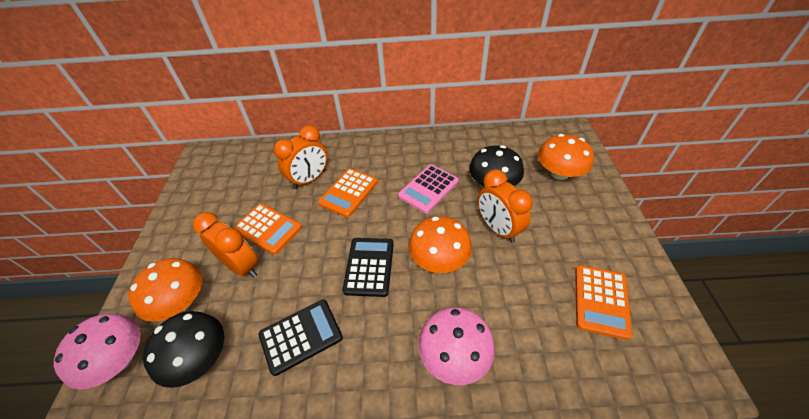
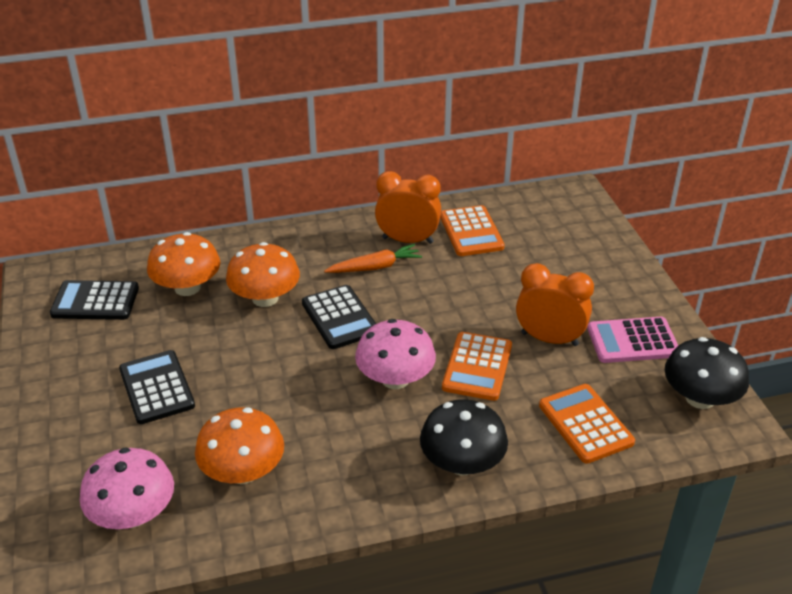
black calculator: [258,299,343,376] [342,238,394,297] = 2 -> [50,280,139,320] [119,350,195,424] [302,285,376,349] = 3
orange carrot: none = 0 -> [324,244,422,273] = 1
orange clock: [193,212,258,278] [274,125,328,189] [478,169,533,243] = 3 -> [375,171,441,244] [516,263,594,346] = 2

